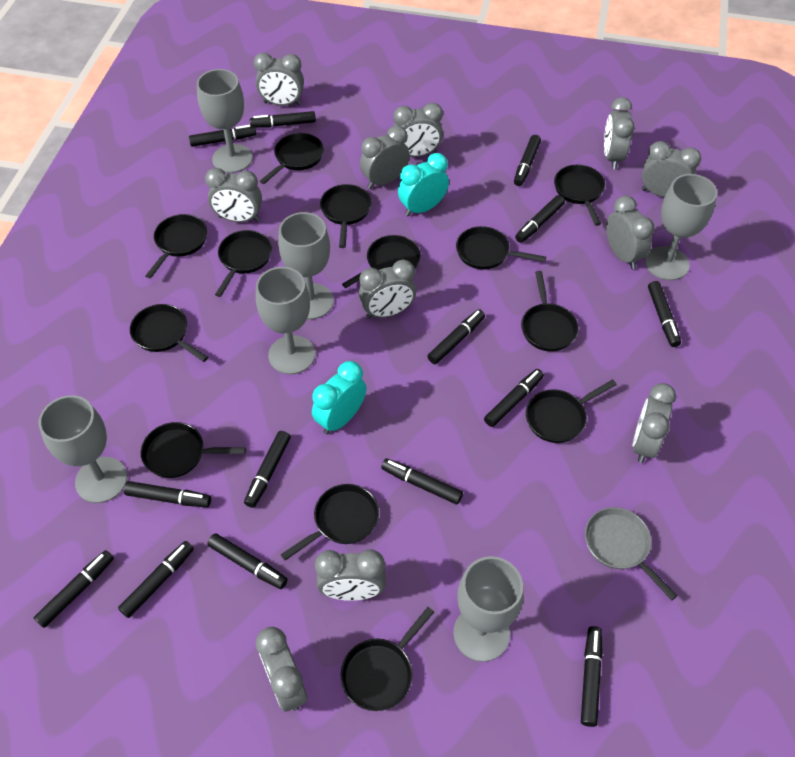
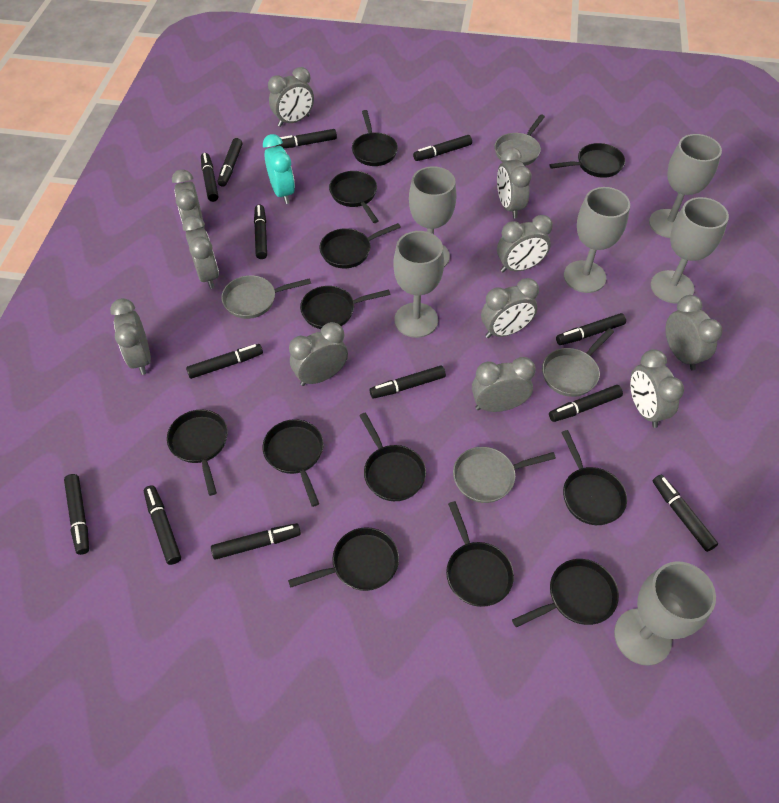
black marker: [34,550,114,628] [118,541,194,618] [124,481,211,507] [189,125,256,147] [207,533,288,589] [244,431,291,508] [250,111,316,128] [381,458,463,505] [427,309,485,364] [484,369,544,427] [514,135,541,186] [515,195,565,243] [581,626,602,727] [648,281,681,347] = 14 -> [64,474,89,555] [144,486,181,565] [186,344,263,379] [201,153,219,202] [211,523,301,560] [218,138,242,187] [254,205,267,259] [276,129,337,148] [369,365,446,399] [413,135,472,161] [549,385,623,422] [556,313,626,345] [653,475,718,552] = 13
black pan: [130,304,208,362] [141,422,246,478] [146,214,207,278] [215,230,272,297] [260,133,324,184] [281,484,379,561] [320,184,372,248] [341,607,434,711] [342,235,421,288] [456,226,546,270] [521,271,578,351] [526,379,617,443] [554,165,605,226] = 13 -> [167,410,228,496] [263,419,324,507] [288,527,399,591] [300,286,390,329] [319,223,401,268] [329,171,379,223] [352,110,398,166] [359,413,426,501] [446,501,514,607] [512,559,619,627] [549,143,625,178] [561,430,627,525] = 12
grey pan: [585,507,678,600] = 1 -> [221,275,311,319] [453,447,556,503] [494,114,545,166] [542,328,614,397] = 4
turquoise clock: [312,361,366,434] [398,153,449,216] = 2 -> [263,134,295,204] = 1

